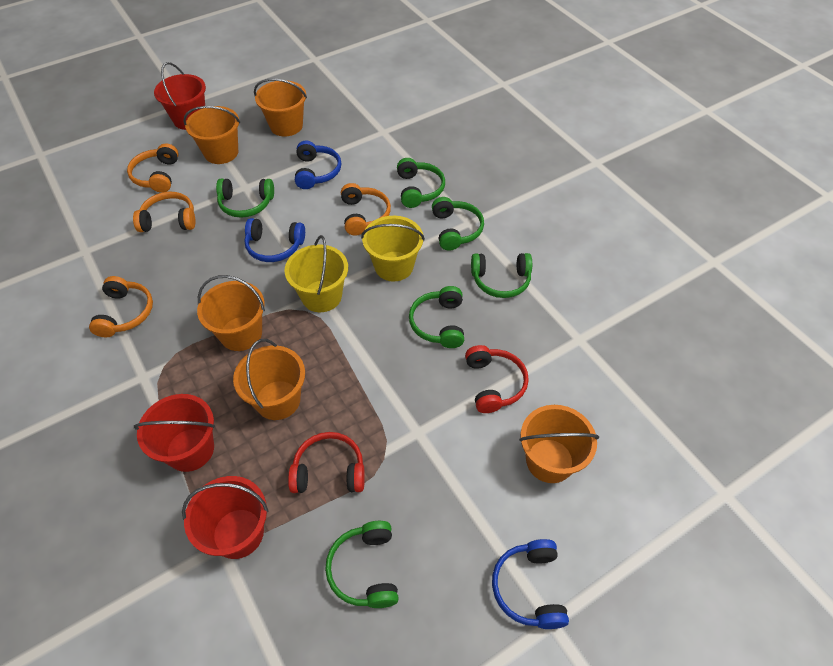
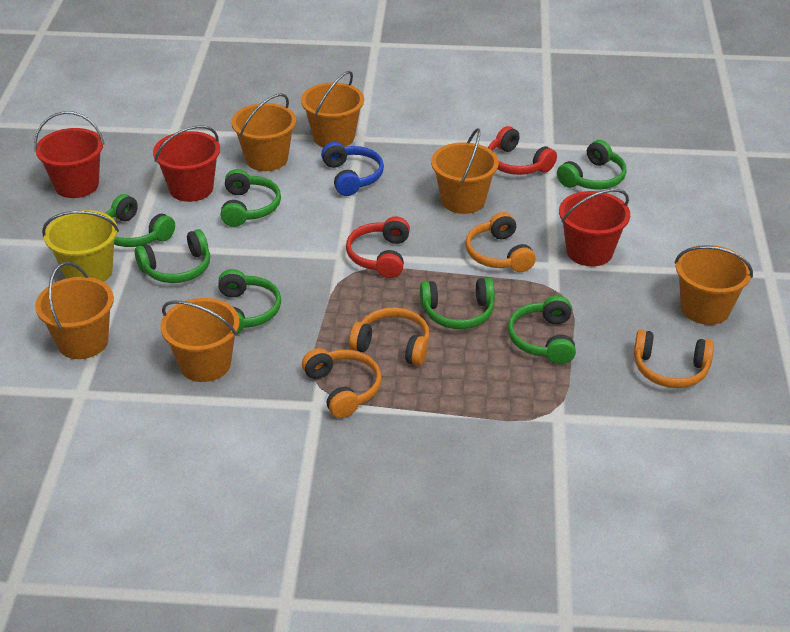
blue headphones: [244,218,305,262] [295,140,341,189] [492,539,569,629] = 3 -> [321,142,384,196] = 1
green headphones: [216,178,274,218] [325,521,399,608] [397,158,445,208] [409,286,464,348] [432,197,484,251] [471,253,532,298] = 6 -> [105,194,175,247] [135,229,210,283] [218,269,281,334] [220,169,281,227] [420,278,495,329] [508,295,576,364] [557,140,627,190] = 7
orange bucket: [183,106,240,164] [197,275,265,351] [233,339,305,420] [254,78,307,136] [519,405,599,483] = 5 -> [35,262,114,359] [161,298,240,382] [231,93,296,171] [301,71,364,148] [431,128,499,214] [675,245,753,325] = 6
yellow bucket: [284,235,348,312] [361,216,425,281] = 2 -> [42,210,119,282] = 1

